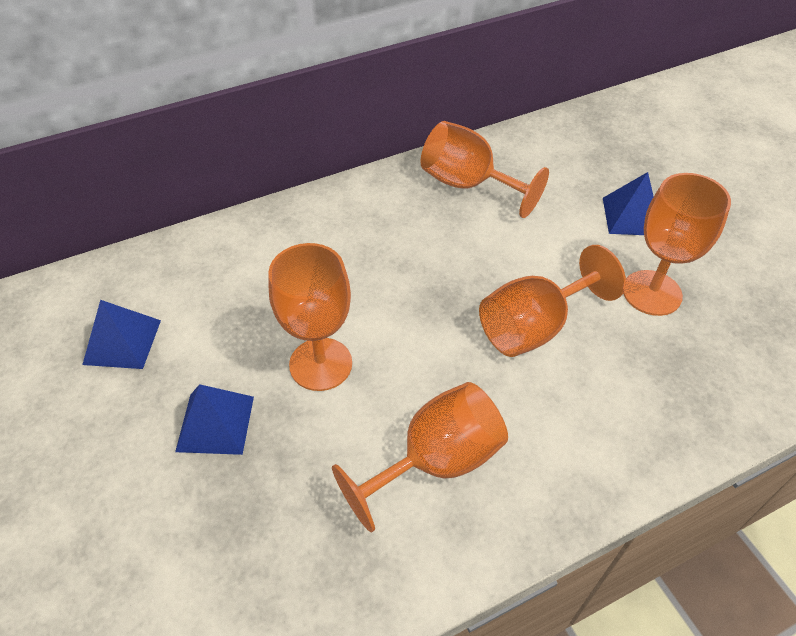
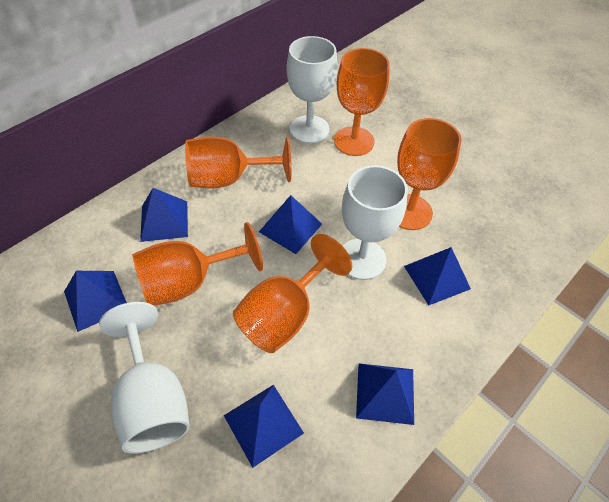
blue pyramid: [82,300,161,369] [175,384,254,455] [603,172,654,235] = 3 -> [64,271,127,332] [140,188,188,242] [224,385,304,468] [259,195,322,254] [356,363,414,425] [404,247,471,305] = 6
white goblet: none = 0 -> [99,302,190,454] [287,36,338,144] [342,165,408,280] = 3

